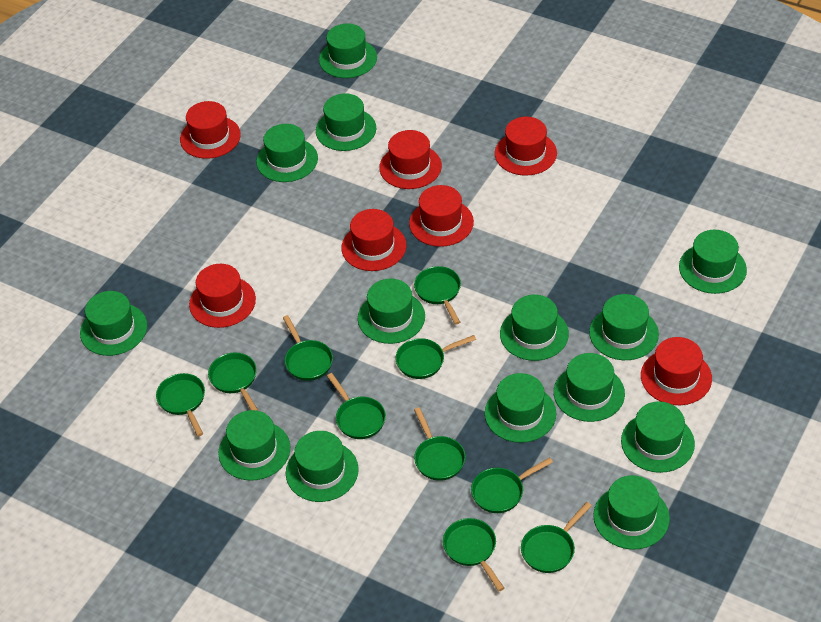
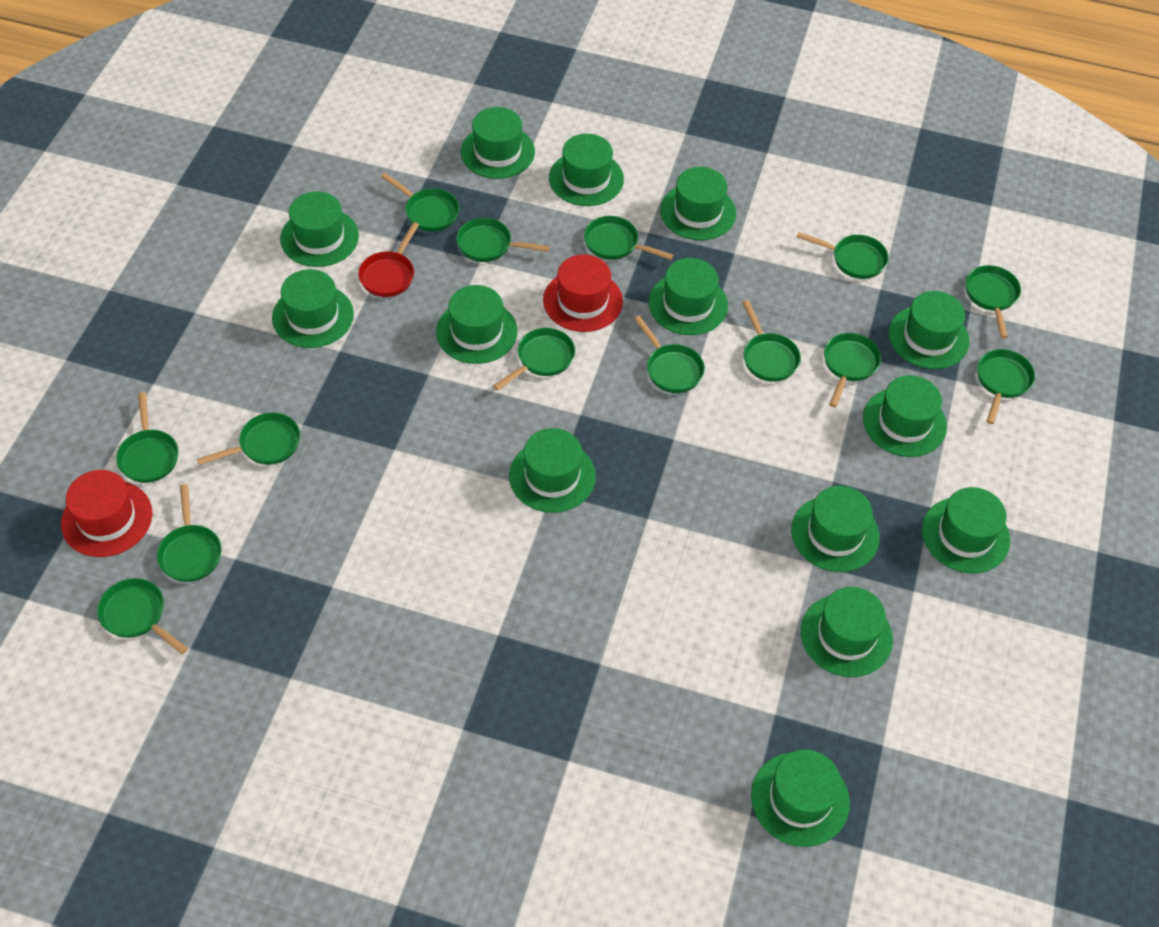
green pan: [156,373,205,436] [208,353,258,411] [283,315,333,381] [327,373,386,439] [395,335,476,379] [414,266,461,325] [414,407,465,481] [443,518,504,591] [471,457,553,513] [521,502,592,573] = 10 -> [97,578,188,655] [116,392,178,483] [157,484,221,582] [197,413,300,465] [381,173,459,232] [456,218,550,262] [493,328,575,391] [584,216,673,260] [634,316,705,393] [742,300,801,382] [797,232,889,279] [824,333,881,407] [966,265,1021,339] [977,349,1035,424] = 14
red hat: [180,101,241,159] [189,264,256,328] [341,209,406,271] [379,130,442,189] [409,185,474,247] [495,117,557,176] [641,337,712,405] = 7 -> [61,470,152,557] [543,254,623,332] = 2
red pan: none = 0 -> [358,222,419,297] = 1

